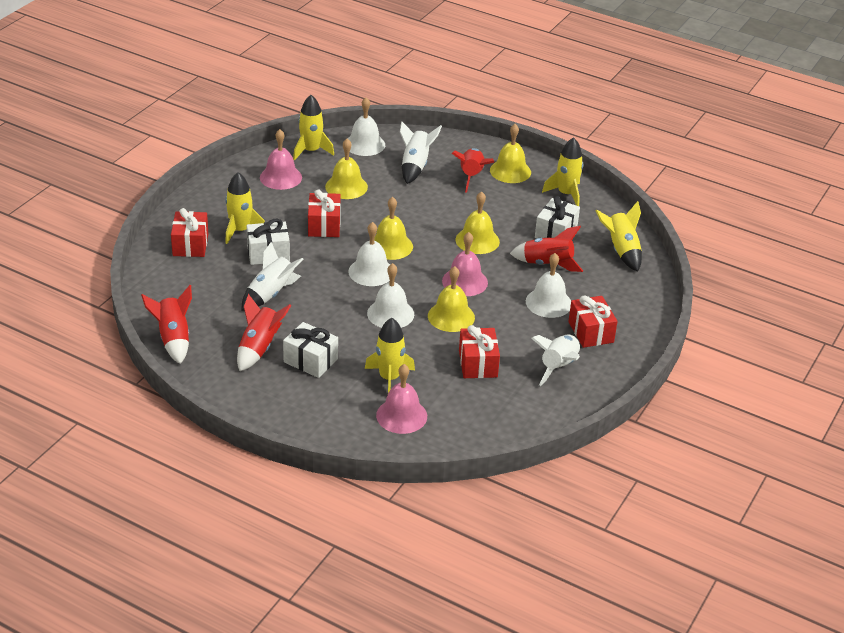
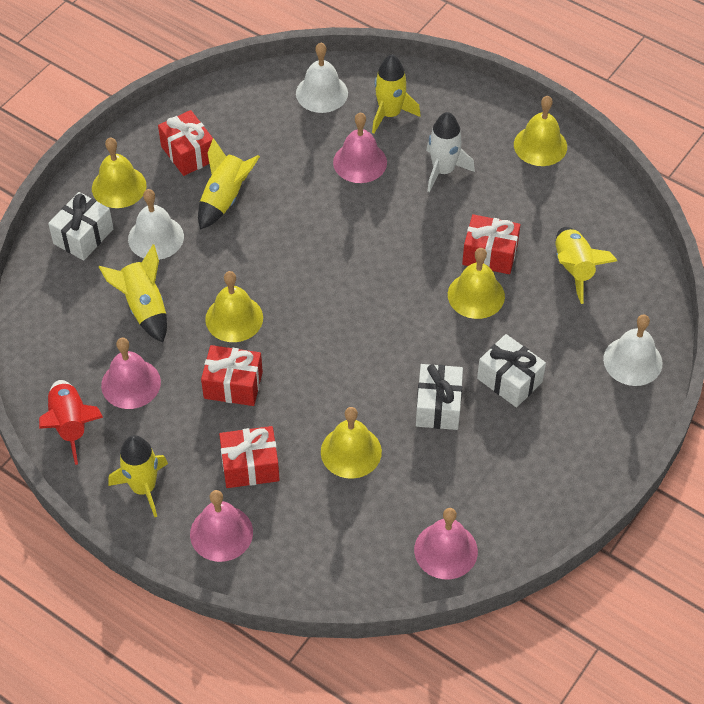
pink bell: [260,129,302,190] [376,364,427,434] [442,232,488,296] = 3 -> [101,338,161,409] [190,490,253,562] [333,112,387,183] [414,508,478,579] = 4
red rocket: [141,285,192,364] [237,294,292,371] [452,148,495,193] [510,226,583,272] = 4 -> [39,380,103,465] = 1
white bell: [348,97,385,156] [348,222,390,286] [367,263,414,328] [526,253,571,318] = 4 -> [128,189,184,260] [296,43,348,113] [603,315,663,386] = 3
white rocket: [242,242,304,311] [400,122,442,184] [531,334,580,386] = 3 -> [426,112,475,192] = 1

